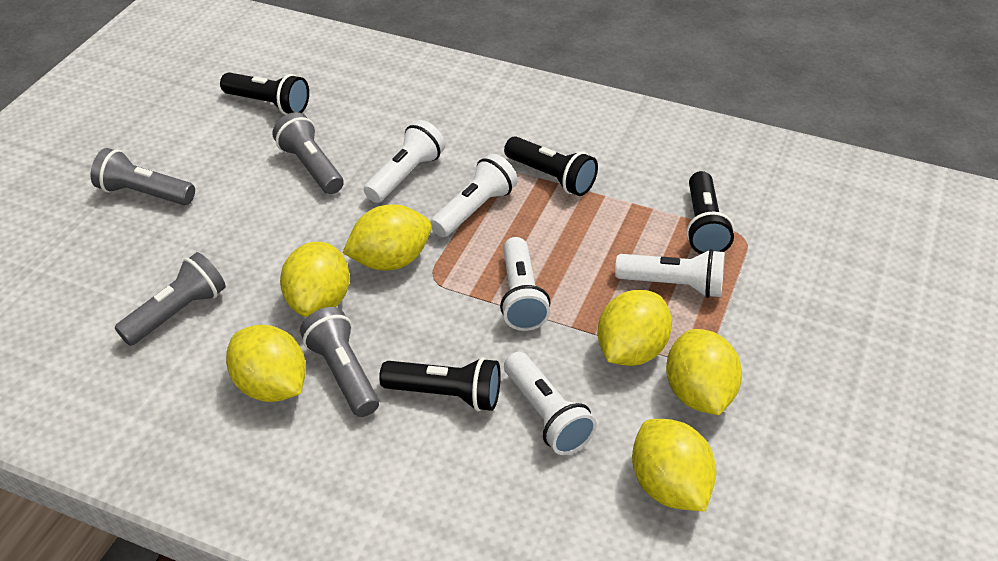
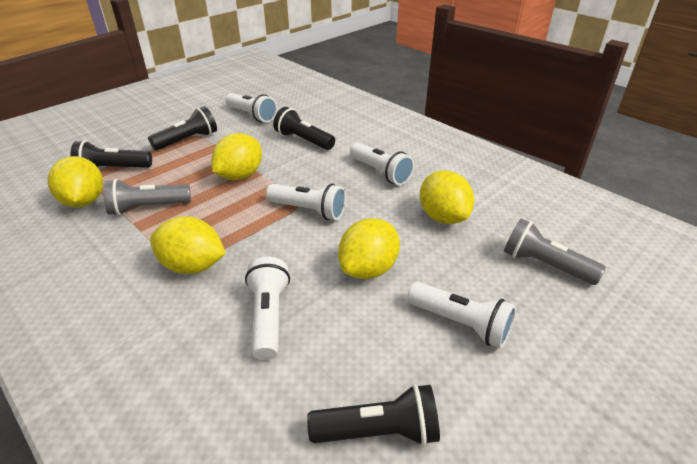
grey flashlight: [91,148,195,205] [115,252,226,346] [272,112,344,194] [300,307,379,417] = 4 -> [103,179,191,215] [504,219,606,285] = 2
yellow lemon: [226,325,306,402] [280,242,350,317] [343,204,431,271] [597,290,672,366] [632,419,716,512] [666,329,742,415] = 6 -> [48,156,103,207] [150,216,226,274] [212,133,262,180] [338,218,400,279] [420,170,474,224] = 5

